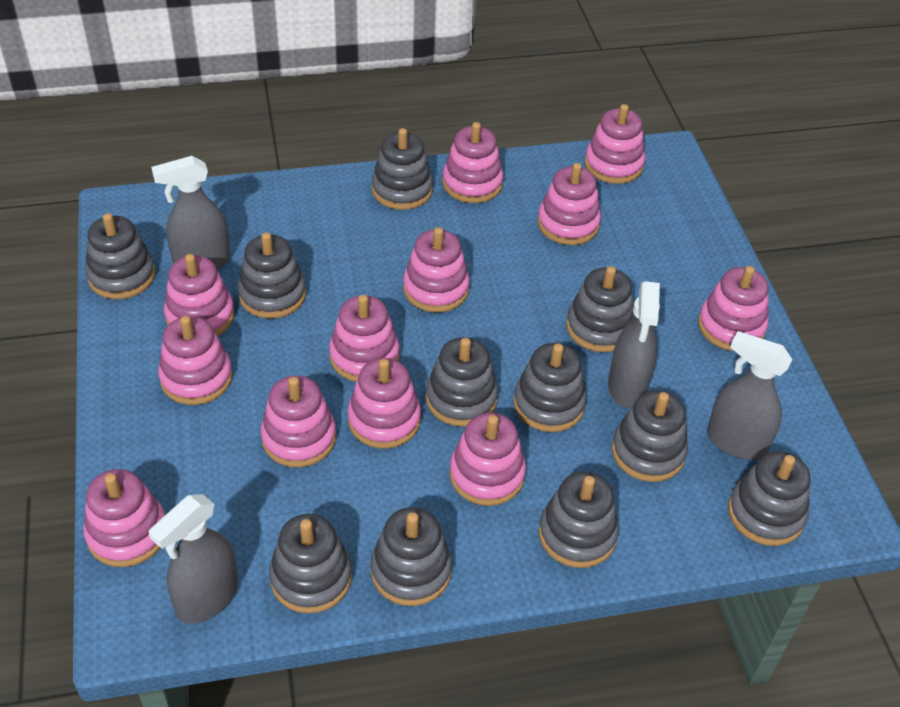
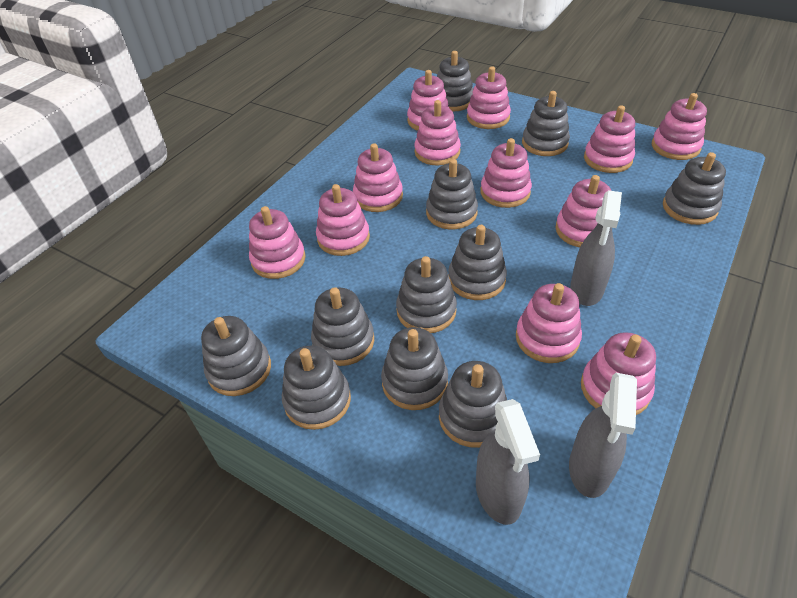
grey spray bottle: [149,494,238,624] [151,156,230,270] [608,281,660,408] [707,331,792,460] = 4 -> [476,399,540,525] [569,373,637,498] [570,190,622,306] = 3

